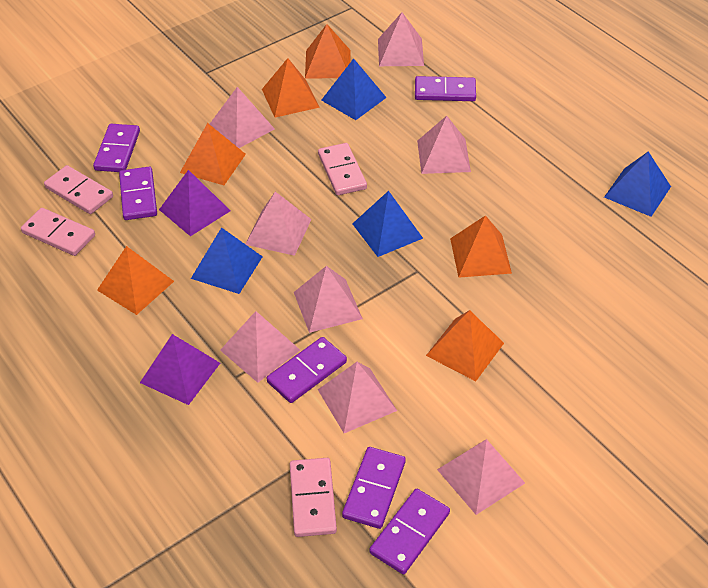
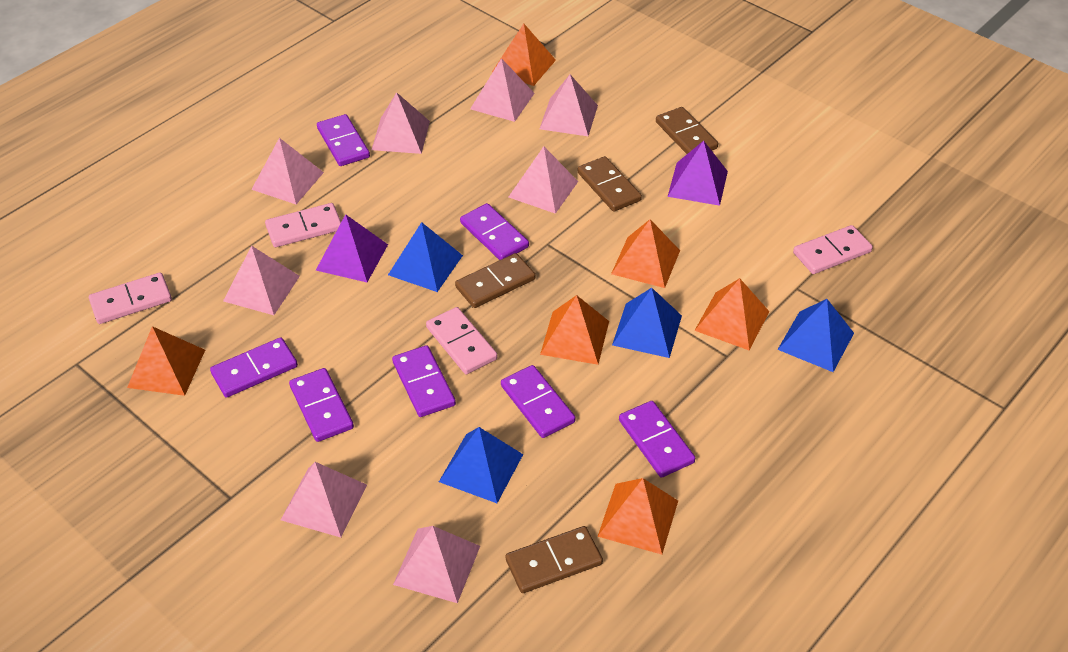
brown domino: none = 0 -> [455,253,535,308] [506,526,603,593] [578,156,642,212] [656,107,718,154] = 4
purple domino: [93,124,140,172] [119,167,157,220] [267,337,347,403] [342,447,406,529] [369,489,450,574] [415,76,476,101] = 6 -> [210,337,298,398] [289,368,354,442] [317,114,370,166] [392,345,456,417] [460,203,529,260] [501,365,575,438] [619,401,695,478] = 7

